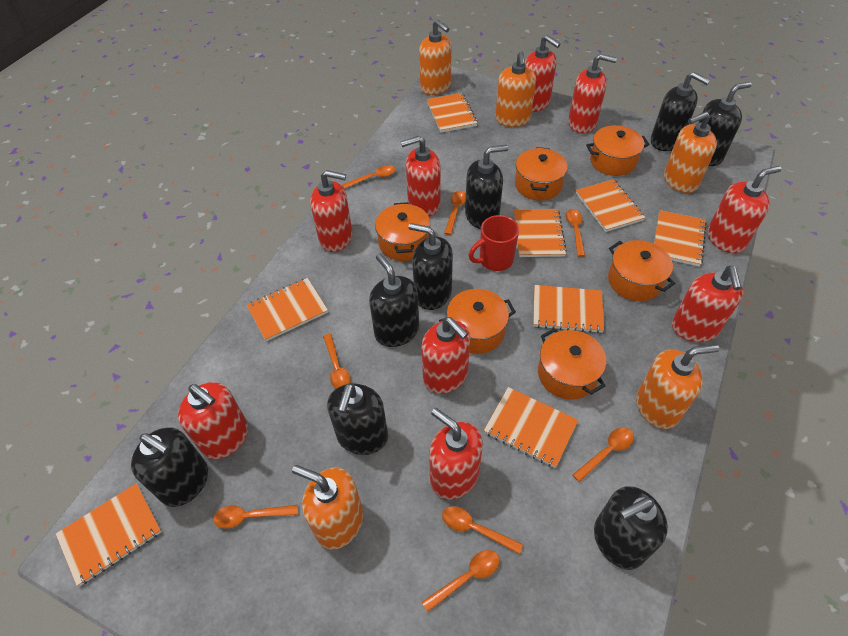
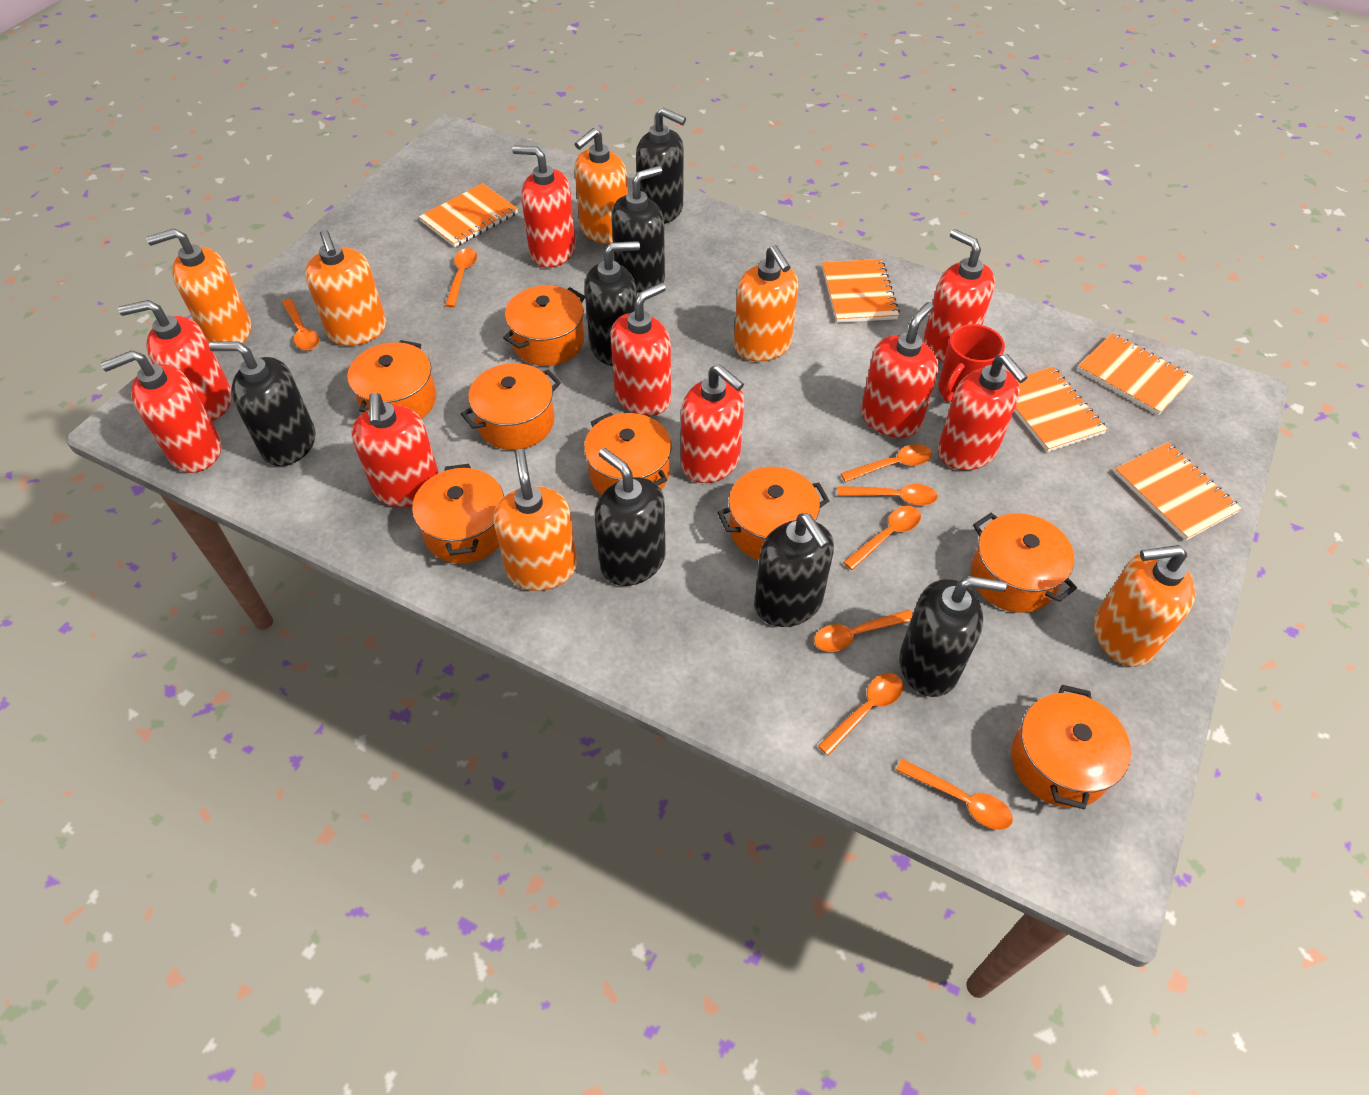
black soap dispenser: [131,427,208,507] [327,383,388,455] [369,254,419,347] [408,223,453,310] [465,145,508,229] [594,486,668,570] [651,72,710,151] [698,82,752,166] = 8 -> [209,341,316,466] [584,241,640,366] [595,448,666,586] [611,166,665,293] [636,107,686,224] [754,513,834,627] [900,576,1007,697] = 7
orange notebook: [56,483,162,586] [247,278,328,341] [427,93,478,133] [484,387,578,468] [514,209,567,257] [533,285,604,333] [576,179,645,232] [654,210,707,266] = 8 -> [419,183,518,247] [822,259,900,323] [1014,367,1107,452] [1078,333,1193,415] [1114,442,1242,541] = 5
orange pot: [375,202,430,261] [439,289,516,354] [515,147,568,201] [538,328,606,400] [586,125,649,176] [608,240,675,301] = 6 -> [347,340,436,419] [412,464,504,563] [461,363,561,450] [503,285,585,366] [584,412,672,495] [717,467,829,560] [971,513,1077,613] [1011,685,1131,809] = 8
orange soap dispenser: [292,465,363,549] [419,20,452,95] [495,51,536,127] [636,344,719,429] [664,112,717,193] = 5 -> [146,228,251,344] [305,229,386,346] [493,449,577,591] [574,128,628,244] [734,245,798,362] [1094,545,1195,667] = 6

